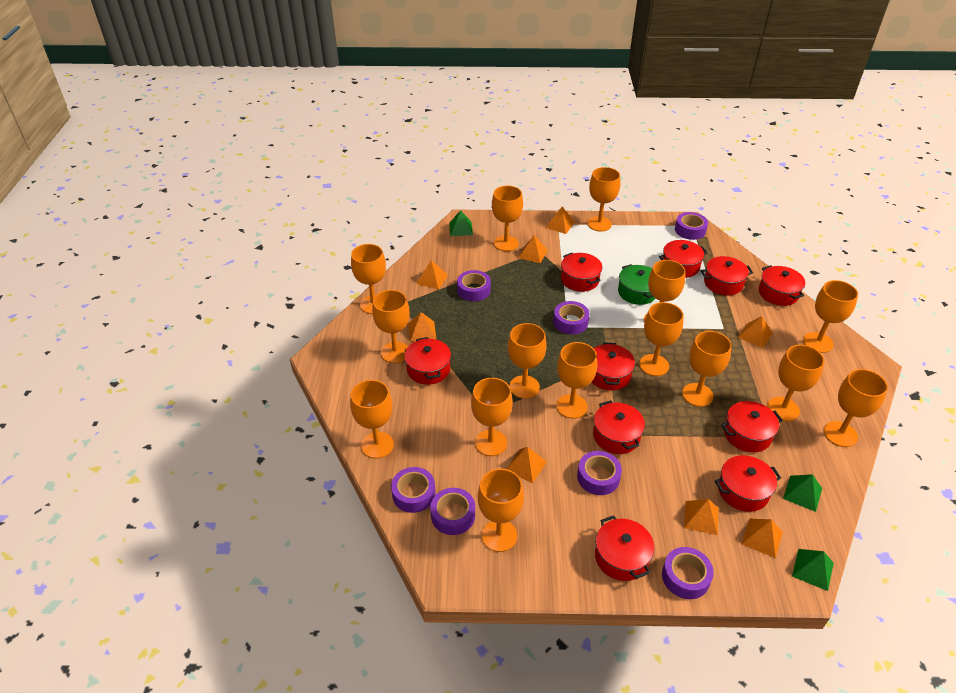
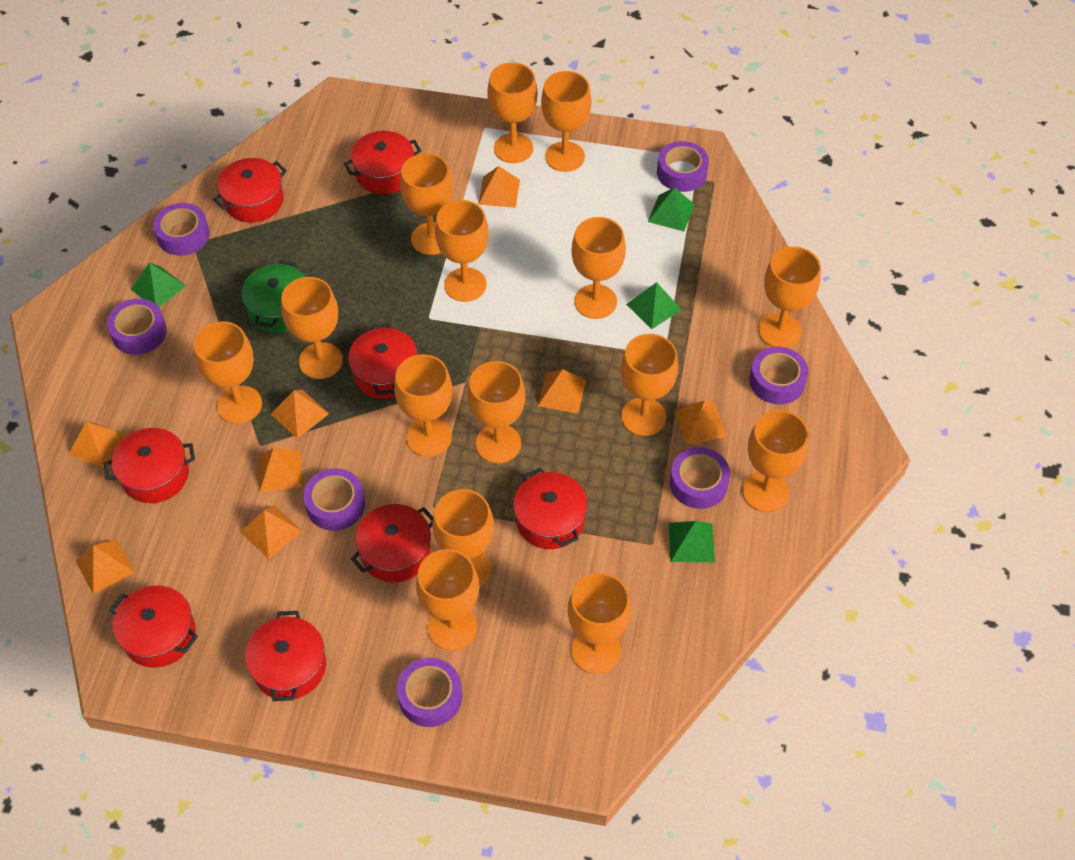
green pyramid: [449,210,473,236] [783,474,822,512] [792,549,834,591] = 3 -> [131,263,186,307] [626,282,682,329] [648,187,695,231] [669,521,715,562] = 4
red pot: [404,337,451,385] [561,253,602,292] [592,342,635,390] [593,400,645,454] [595,515,655,581] [659,240,708,278] [701,256,753,295] [715,455,781,512] [721,401,783,452] [759,265,805,306] = 10 -> [104,428,195,503] [109,586,198,667] [213,158,287,222] [245,611,326,701] [344,131,421,194] [348,324,418,399] [351,504,433,583] [513,468,588,549] = 8

